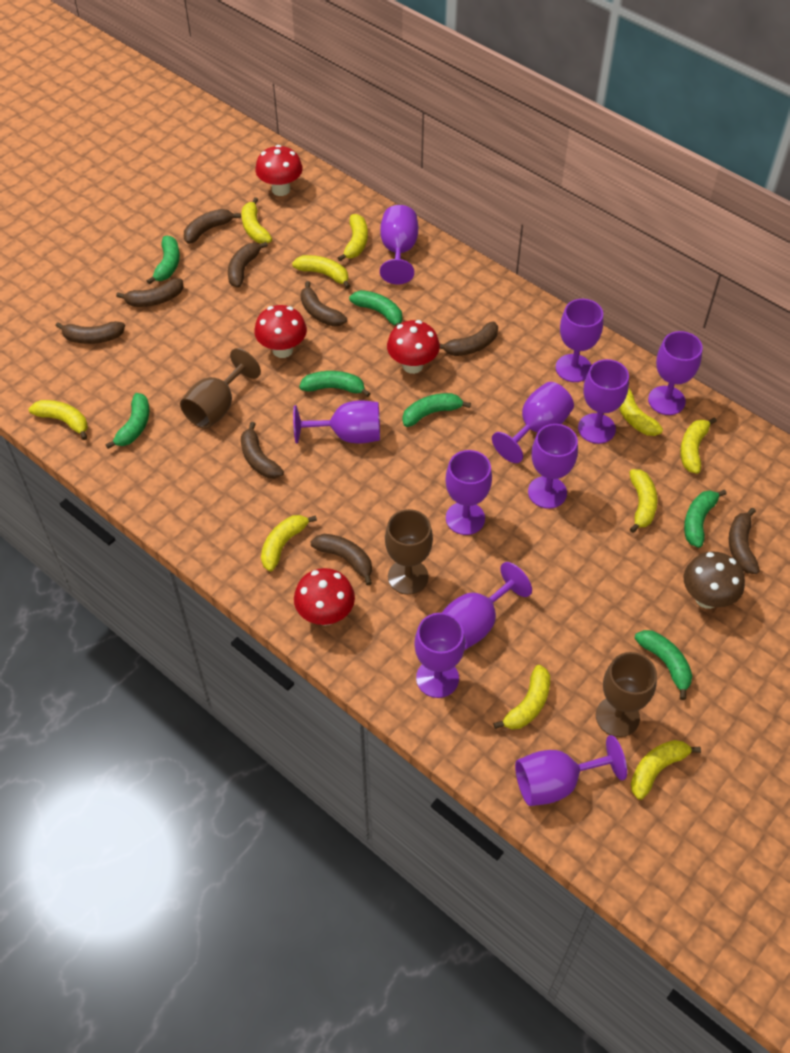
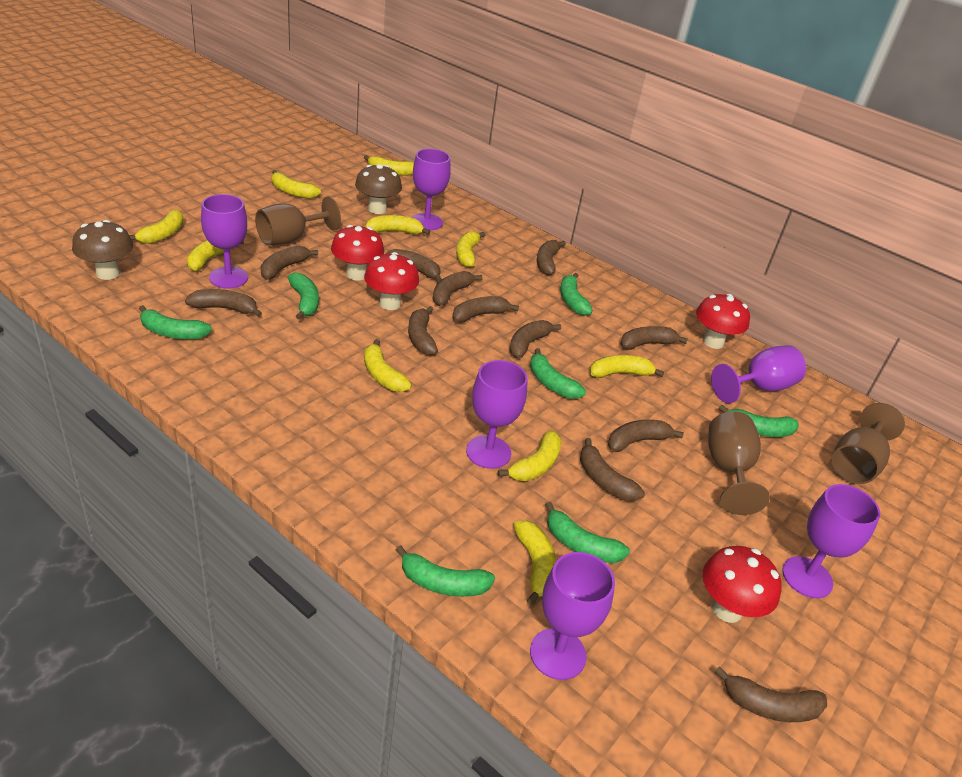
brown banana: [56,321,125,344] [116,279,183,307] [184,209,241,244] [228,242,268,288] [241,422,284,479] [300,281,347,327] [310,534,372,586] [440,322,498,356] [729,508,759,574] = 9 -> [185,289,262,317] [261,245,318,280] [385,249,442,282] [408,306,438,355] [432,271,483,306] [452,296,519,323] [509,320,561,358] [537,240,566,275] [580,438,645,501] [608,420,684,452] [620,326,688,350] [715,666,827,722] = 12
brown mushroom: [684,551,745,609] = 1 -> [72,220,133,280] [355,164,402,214] = 2
purple goblet: [293,400,380,444] [380,205,418,285] [414,613,465,698] [441,562,532,650] [445,450,492,535] [492,382,574,463] [515,735,627,806] [528,424,578,509] [556,299,603,382] [578,359,629,444] [648,331,703,415] = 11 -> [201,194,248,289] [412,149,451,230] [466,360,528,469] [530,552,615,680] [711,345,806,403] [782,484,880,598] = 6

